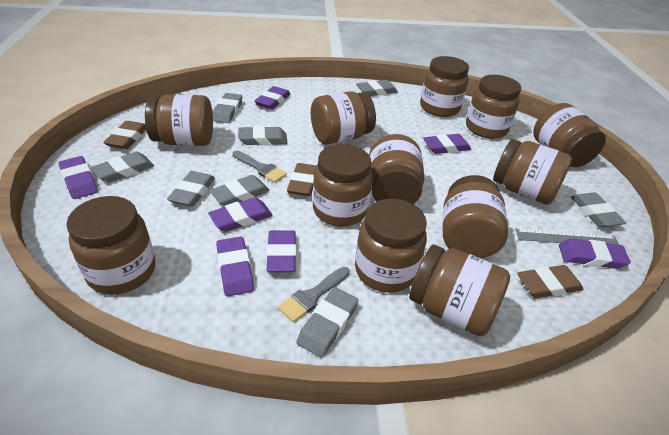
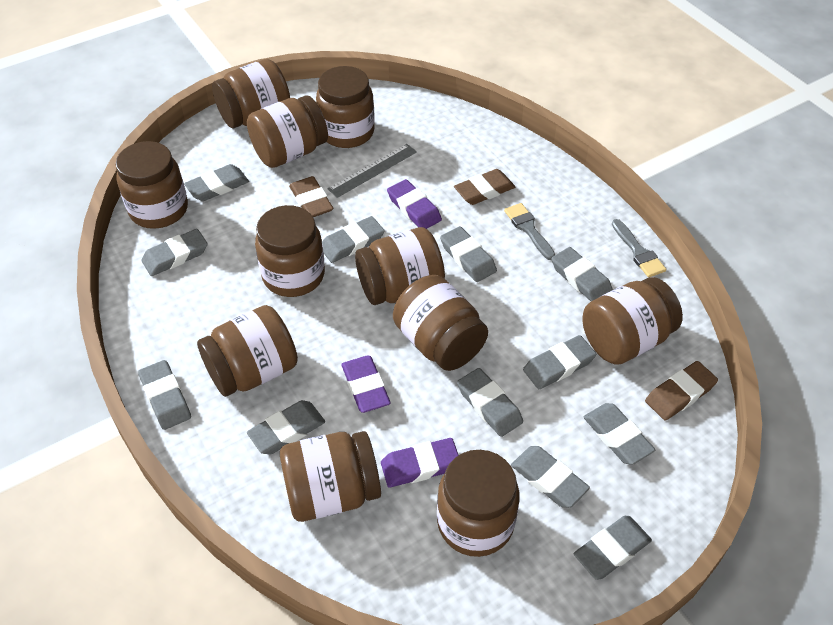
brown jar: [66,196,155,295] [145,94,213,146] [311,91,376,145] [313,144,373,227] [355,199,427,292] [369,134,424,204] [409,245,510,336] [420,56,469,117] [442,175,508,258] [466,75,521,139] [493,139,572,205] [533,103,606,167] = 12 -> [116,141,188,229] [197,305,298,397] [212,59,290,128] [247,95,328,168] [255,205,325,297] [280,431,381,522] [316,66,375,148] [355,227,445,305] [393,275,488,371] [437,450,520,557] [582,277,683,365] = 11
grey eraser: [91,152,154,182] [167,171,215,207] [209,175,270,206] [212,93,242,123] [238,126,287,145] [296,287,358,358] [356,80,398,96] [571,192,626,227] = 8 -> [138,360,191,430] [141,229,208,276] [184,164,249,201] [247,400,325,454] [322,216,385,263] [440,226,497,282] [457,368,523,437] [511,446,590,508] [523,335,596,389] [551,247,613,301] [574,516,652,580] [584,403,655,465] = 12
purple eraser: [58,156,98,199] [208,198,273,232] [216,237,254,296] [254,86,291,109] [266,230,296,272] [423,134,471,154] [559,238,631,269] = 7 -> [341,356,391,413] [381,438,459,487] [387,179,442,229] = 3

